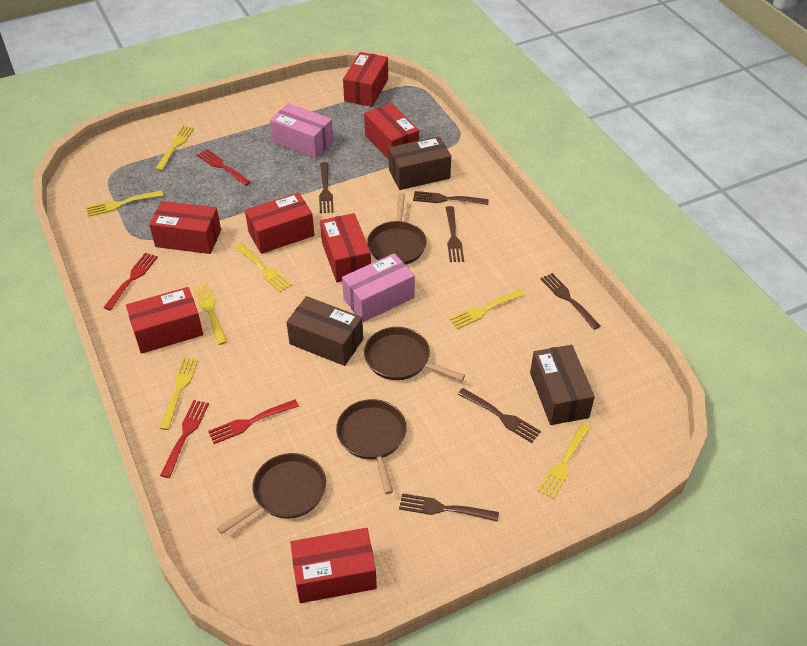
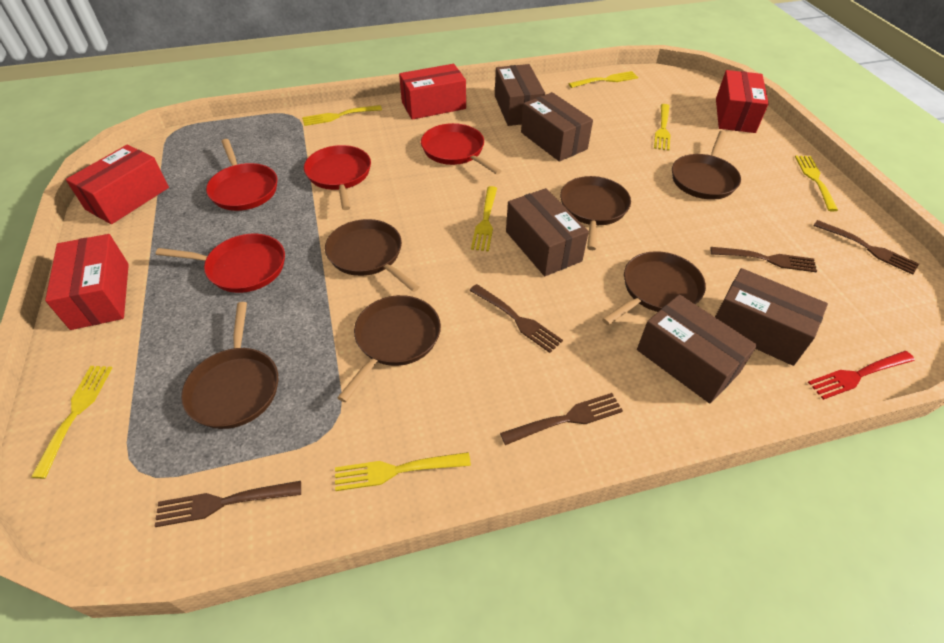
brown box: [286,296,363,366] [389,136,451,190] [530,345,595,425] = 3 -> [495,64,545,126] [506,188,589,276] [521,92,593,162] [637,294,757,403] [715,268,828,366] = 5
brown fork: [319,162,334,213] [399,493,499,522] [413,191,489,205] [445,206,464,262] [458,388,541,443] [541,273,600,330] = 6 -> [154,481,301,527] [469,284,563,353] [500,393,623,445] [711,247,817,273] [813,220,919,275] = 5
brown pan: [217,453,326,534] [336,399,407,494] [364,327,465,381] [367,193,427,265] = 4 -> [181,302,278,429] [325,219,419,292] [337,295,441,402] [560,176,631,250] [602,251,706,325] [672,131,741,200] = 6
pink box: [270,103,333,159] [342,253,415,322] = 2 -> none = 0
red box: [126,287,203,354] [149,201,221,254] [245,192,314,254] [290,528,377,603] [320,213,371,282] [343,52,388,107] [364,103,419,160] = 7 -> [45,234,129,330] [66,145,169,224] [399,64,466,120] [716,70,769,133] = 4
red fork: [103,253,158,311] [160,400,209,478] [197,149,251,186] [208,399,299,444] = 4 -> [808,351,915,400] = 1
red pan: none = 0 -> [156,234,285,293] [206,139,277,211] [304,145,371,210] [421,123,501,175] = 4

